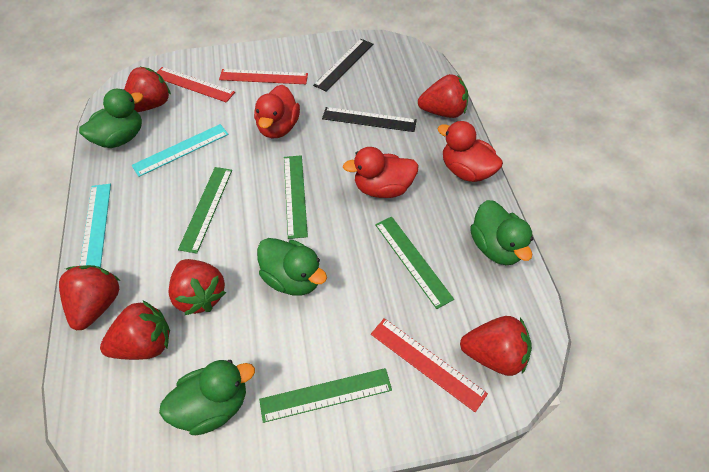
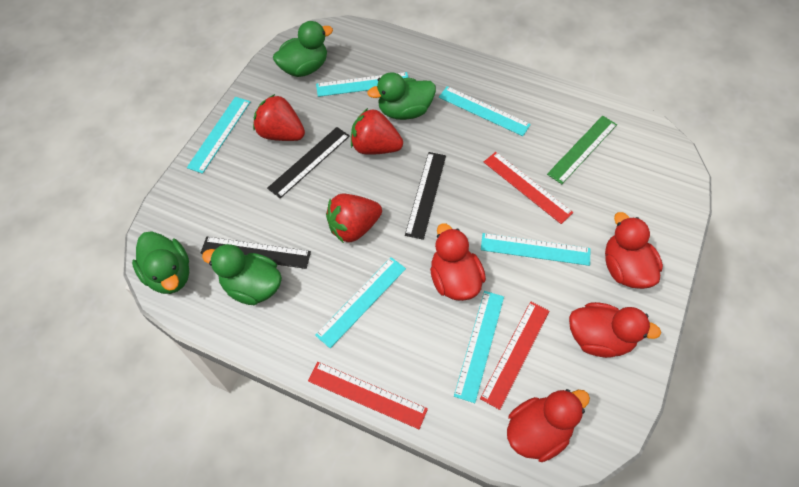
black ruler: [313,39,373,92] [322,107,417,132] = 2 -> [201,237,311,269] [267,127,350,198] [405,152,446,240] = 3
green ruler: [178,167,232,254] [259,368,392,423] [284,155,308,239] [375,217,454,309] = 4 -> [547,116,617,184] = 1
red duck: [254,85,300,138] [343,147,419,198] [438,121,503,182] = 3 -> [430,223,486,301] [507,389,590,462] [569,302,661,358] [605,212,663,289] = 4
red strawberry: [59,265,120,330] [100,301,170,360] [124,67,171,112] [169,259,226,315] [418,74,468,118] [460,316,532,376] = 6 -> [253,94,305,141] [326,194,382,243] [351,108,403,155] = 3
turquoise ruler: [80,184,111,267] [132,124,229,177] = 2 -> [187,97,250,174] [315,257,406,348] [316,72,408,97] [439,86,531,136] [454,291,504,403] [481,233,590,266] = 6

